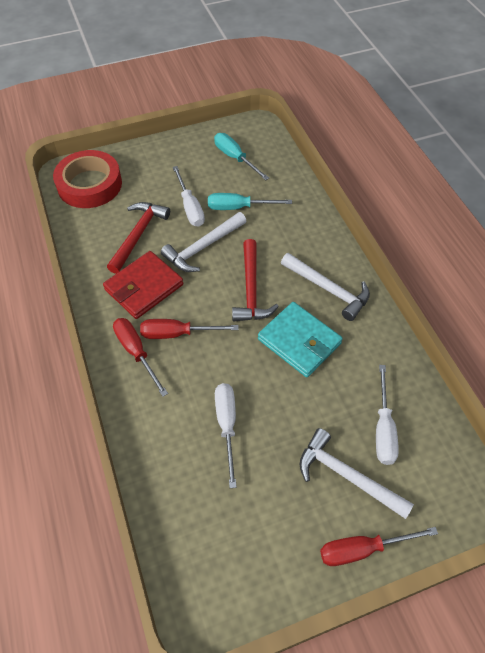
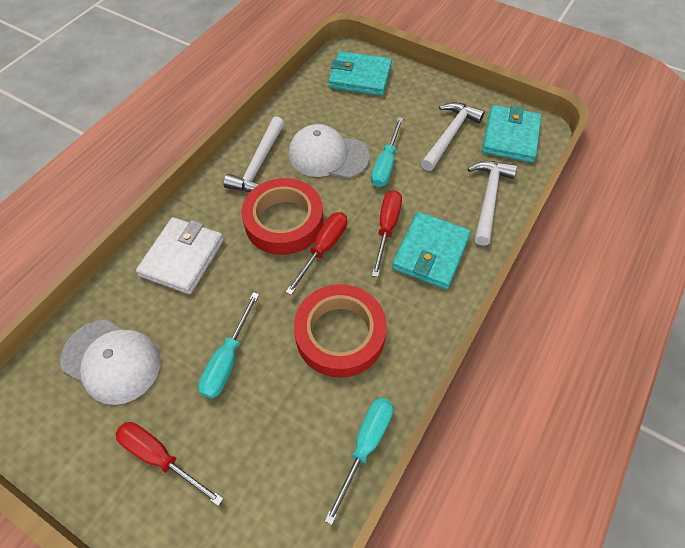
red hammer: [107,202,170,274] [232,239,279,322] = 2 -> none = 0
red tape: [53,150,122,208] = 1 -> [241,178,323,255] [294,284,387,378] = 2
red wallet: [103,251,183,319] = 1 -> none = 0
turquoise screwdriver: [208,193,292,210] [214,133,269,180] = 2 -> [198,292,259,399] [325,397,393,525] [371,117,404,187] = 3
turquoise wallet: [258,302,343,377] = 1 -> [329,51,392,96] [392,212,471,289] [482,105,542,163] = 3
white cap: none = 0 -> [60,320,161,405] [289,124,370,178] = 2
white screwdriver: [173,166,205,227] [215,383,237,488] [376,365,399,465] = 3 -> none = 0
white wallet: none = 0 -> [136,217,224,294] = 1

